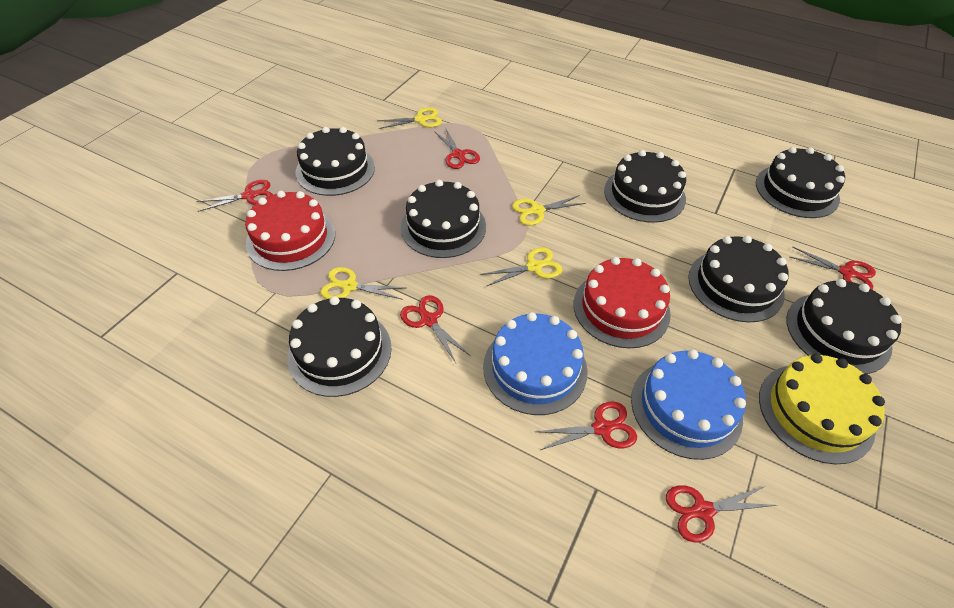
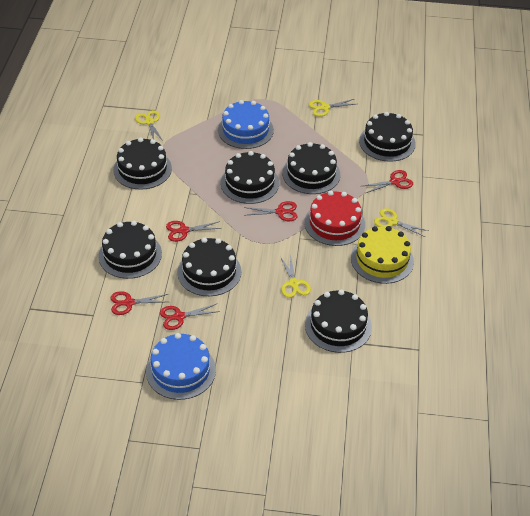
red cake: [245,191,335,271] [574,257,671,348] = 2 -> [304,191,365,246] = 1
red scissors: [196,180,273,212] [400,295,470,363] [434,127,480,169] [536,401,637,450] [666,485,777,543] [790,247,876,290] = 6 -> [110,291,168,315] [160,304,220,330] [166,221,222,242] [244,201,297,221] [363,170,413,193] = 5

